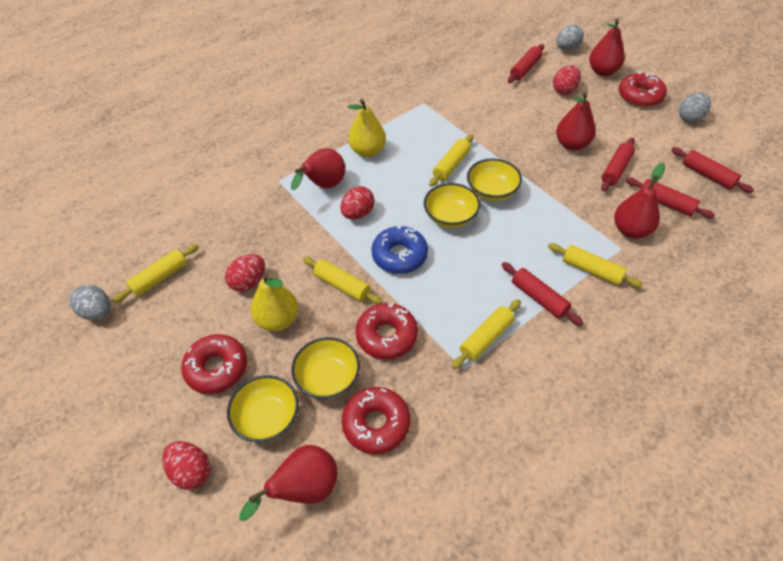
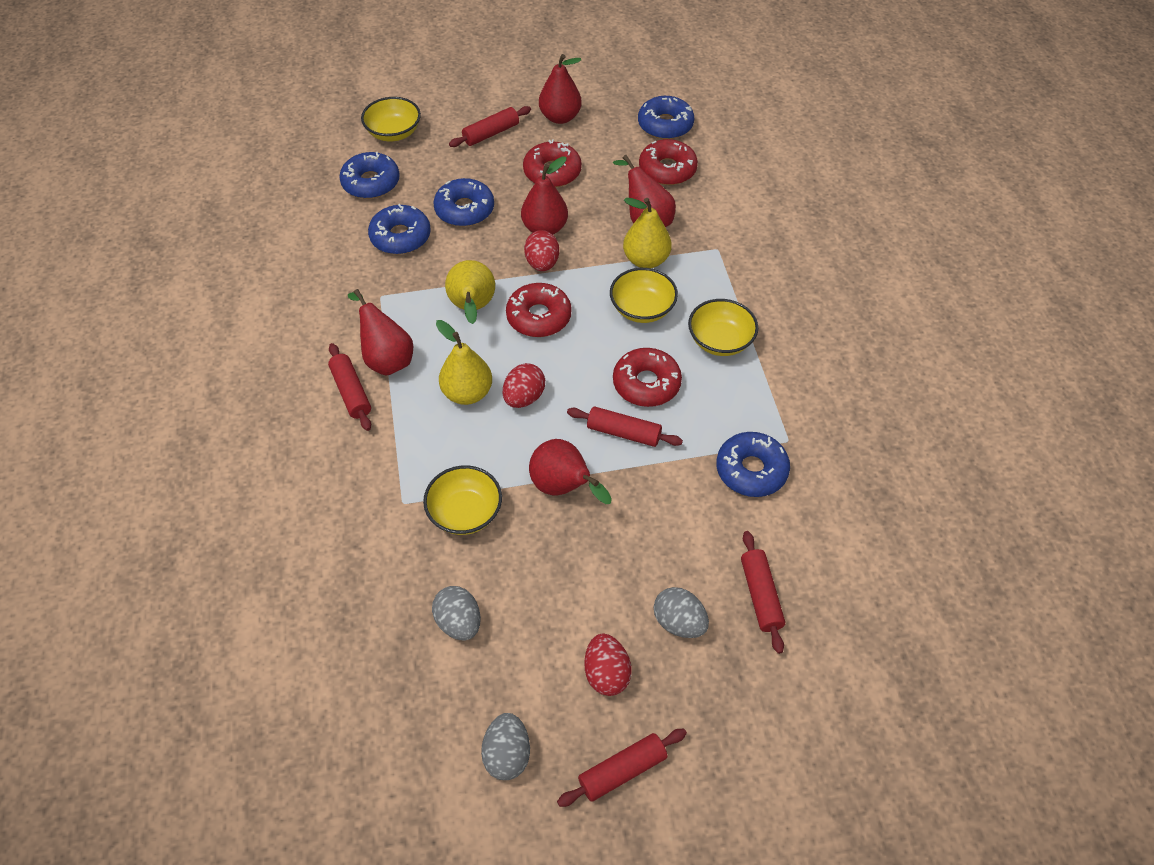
blue donut: [371,225,428,274] = 1 -> [339,152,400,199] [368,204,431,254] [433,178,494,226] [638,96,694,139] [716,432,790,497] = 5
red egg: [162,441,211,490] [225,254,265,292] [340,186,374,219] [553,65,581,95] = 4 -> [503,363,545,408] [524,230,559,271] [584,634,632,696] = 3
yellow pear: [251,273,298,331] [347,99,386,157] = 2 -> [436,320,492,405] [445,260,495,324] [623,198,672,268] = 3
yellow rolling pin: [113,244,198,303] [303,257,383,305] [429,134,473,187] [452,299,521,369] [548,243,643,288] = 5 -> none = 0

